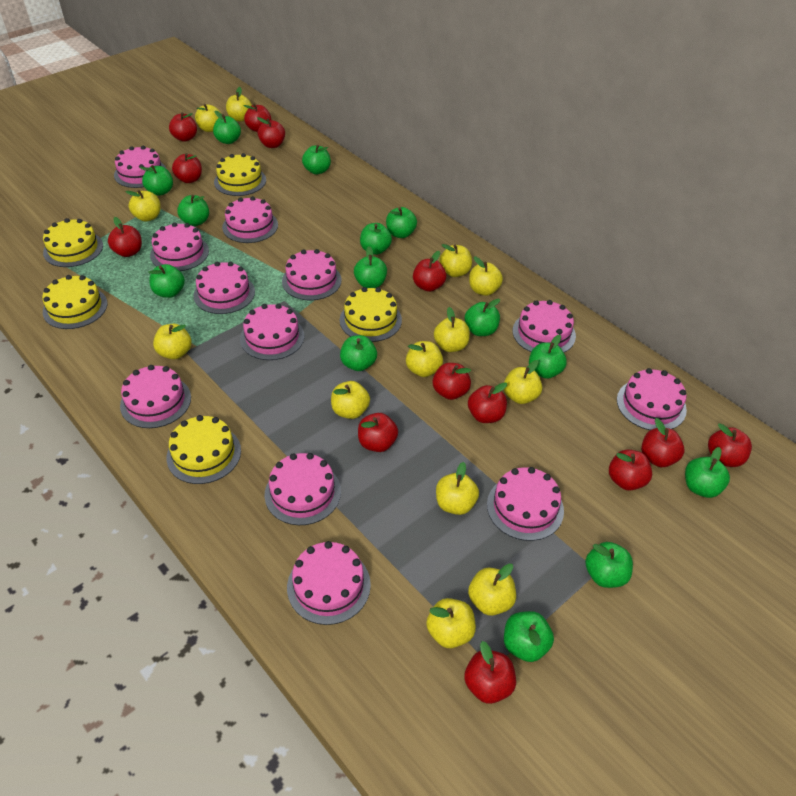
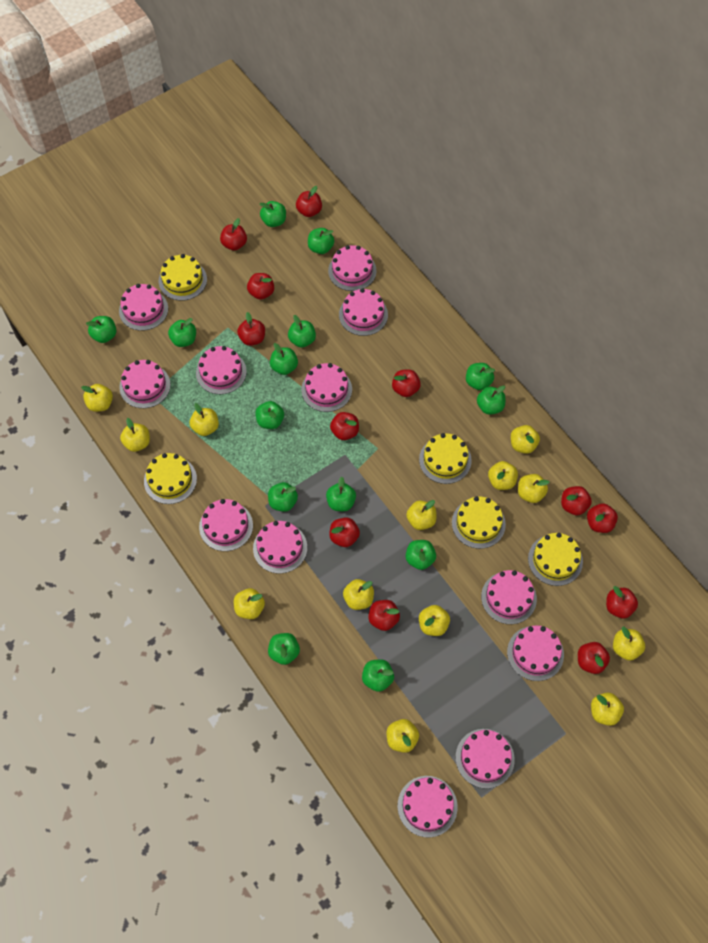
red apple: [108,217,142,257] [169,112,197,142] [172,153,202,183] [243,103,271,132] [257,117,285,148] [358,413,398,452] [413,251,446,292] [432,363,471,400] [464,641,516,704] [468,382,507,423] [609,450,652,491] [641,418,684,467] [708,423,752,467] = 13 -> [220,218,247,251] [237,312,265,346] [247,273,274,300] [296,186,322,217] [329,517,360,547] [330,412,359,440] [368,600,400,631] [392,369,421,397] [561,486,592,515] [578,642,610,674] [587,503,618,533] [606,586,638,619] = 12

